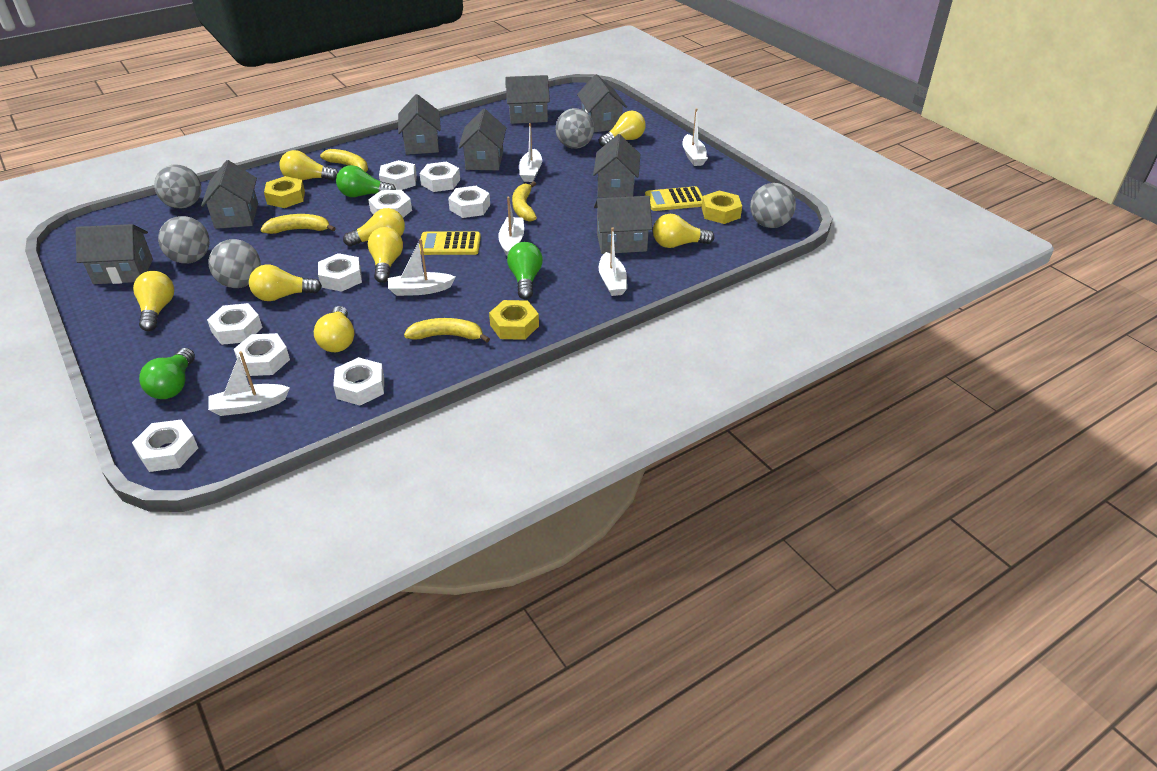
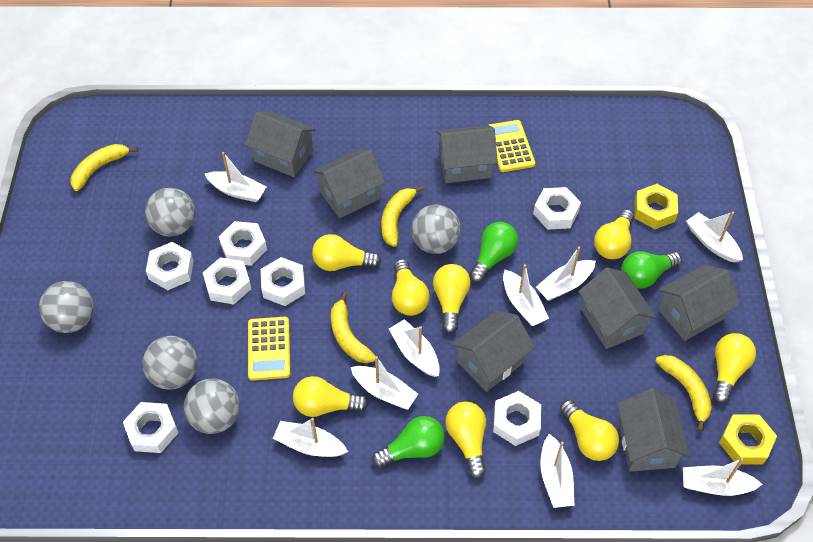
grey house: [76,224,153,284] [201,160,258,229] [398,94,441,155] [459,109,506,170] [505,75,550,124] [577,74,627,132] [593,134,640,198] [594,196,652,254] = 8 -> [245,111,316,177] [313,149,385,219] [436,125,498,183] [452,310,535,392] [579,267,656,349] [617,388,690,472] [658,265,740,341] = 7
white boat: [208,351,290,416] [388,239,455,296] [498,197,524,256] [519,123,542,182] [599,227,627,296] [683,108,708,166] = 6 -> [205,152,267,202] [273,418,348,457] [351,356,418,409] [389,319,440,377] [503,264,549,326] [536,246,596,301] [540,434,574,508] [683,458,762,496] [686,212,743,263] = 9
white nut: [132,419,198,472] [207,303,263,345] [234,333,290,376] [318,253,362,292] [333,357,384,406] [368,190,412,217] [379,160,417,190] [420,161,460,192] [448,186,490,218] = 9 -> [123,402,178,453] [146,242,194,290] [203,257,251,305] [219,221,267,266] [261,257,305,306] [493,391,541,446] [533,187,581,230] = 7
yellow nut: [264,176,305,208] [489,300,539,340] [702,191,742,224] = 3 -> [634,184,678,229] [719,414,777,465] = 2

